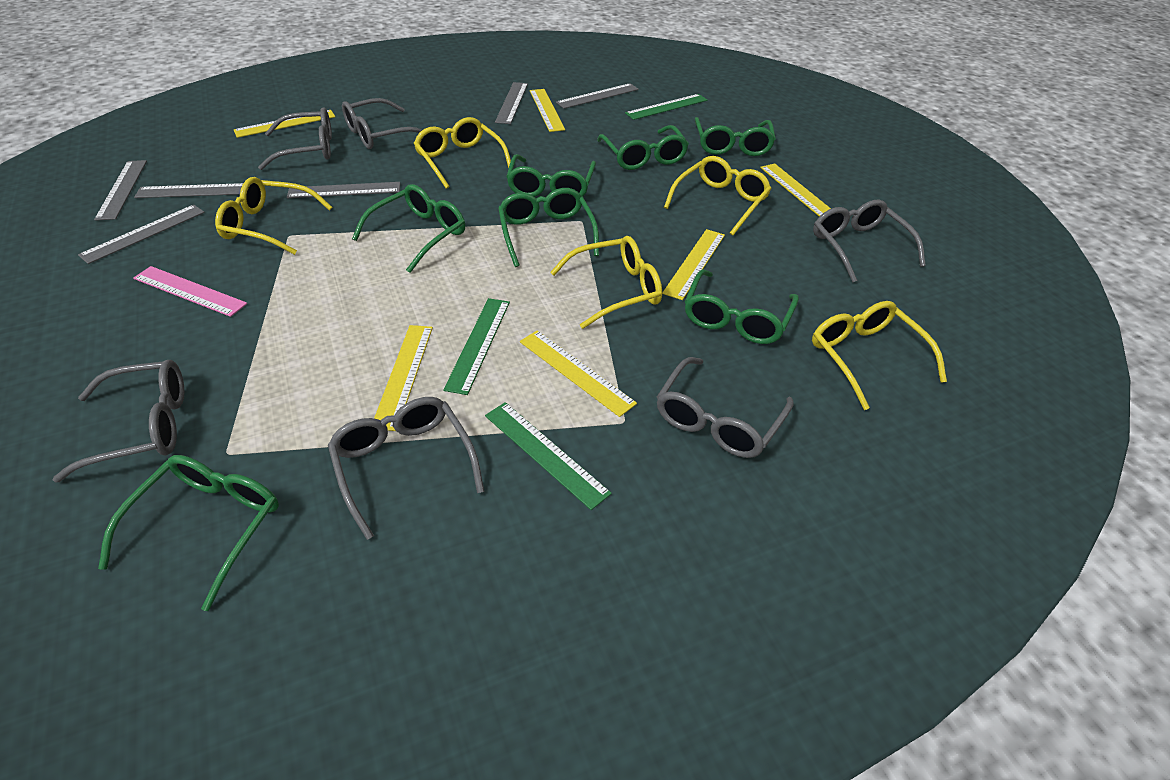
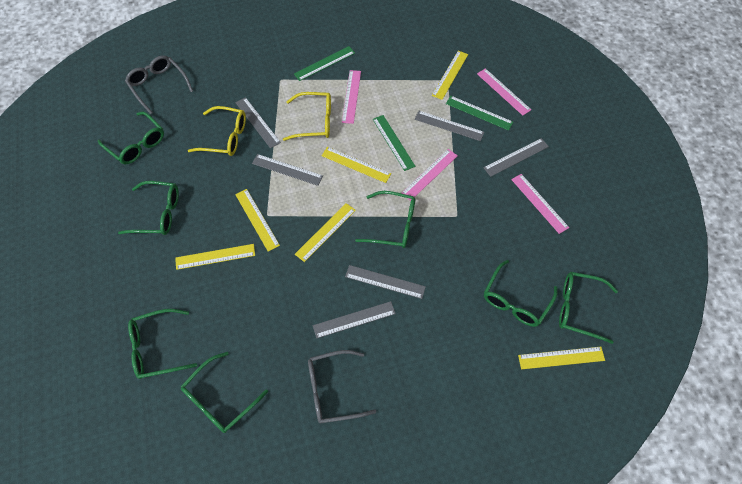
grey glasses: [52,360,185,483] [258,107,332,170] [328,397,484,540] [342,98,422,149] [657,357,794,458] [813,200,926,283] = 6 -> [125,55,193,114] [308,350,376,423] = 2
pink ruler: [133,266,247,317] = 1 -> [342,70,361,124] [401,149,458,201] [477,68,531,115] [511,174,569,234] = 4
yellow glasses: [215,177,332,255] [413,117,511,189] [550,236,662,329] [664,156,772,236] [812,301,947,410] = 5 -> [188,106,246,156] [283,92,331,141] = 2

